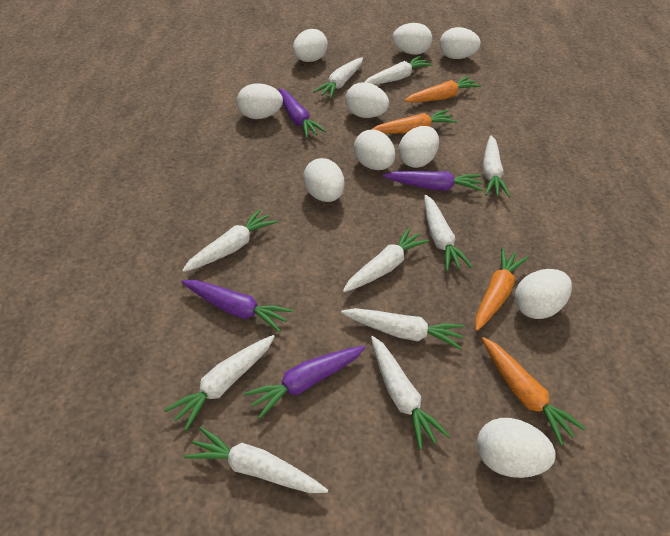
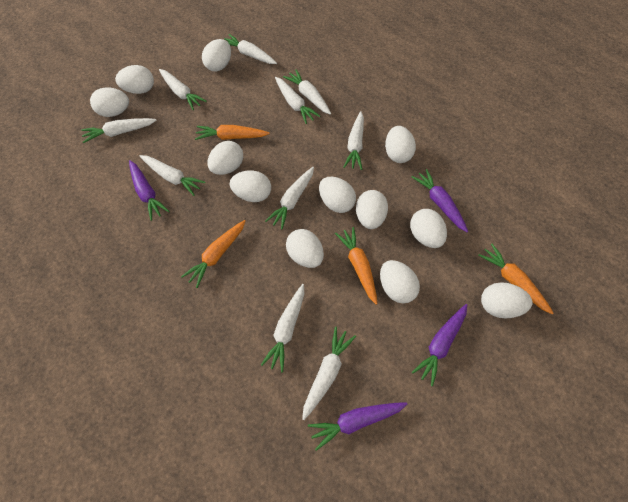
white egg: [237,83,283,119] [293,29,328,62] [303,158,345,202] [345,82,389,118] [354,129,395,170] [392,23,432,55] [398,126,439,168] [440,27,481,59] [477,418,556,478] [515,269,572,319] = 10 -> [90,87,129,117] [115,65,154,94] [202,39,231,71] [207,141,243,175] [230,171,271,202] [286,229,324,268] [319,177,356,213] [356,190,388,229] [380,260,420,303] [385,126,416,163] [410,209,447,248] [481,282,533,319] = 12

